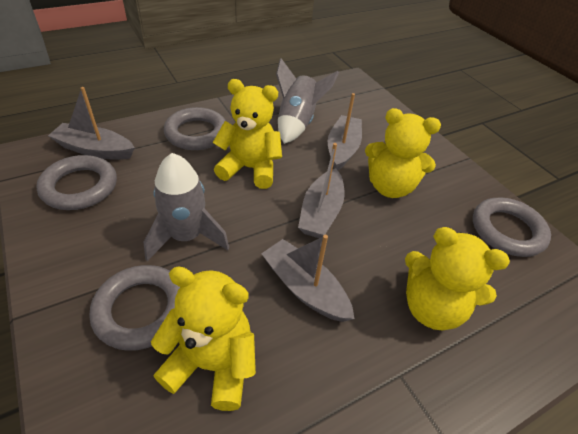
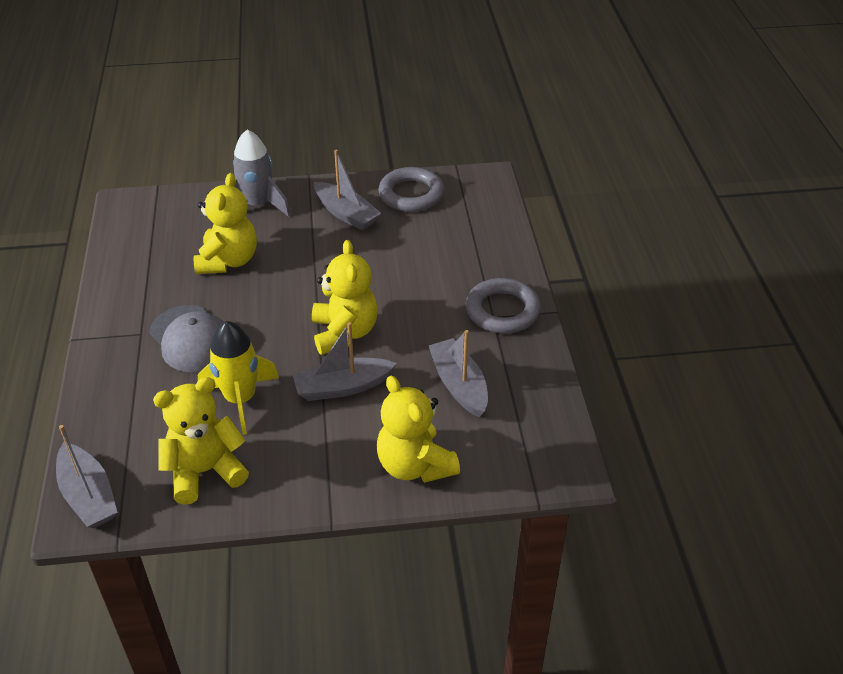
grey cap: none = 0 -> [149,305,223,372] = 1
grey ring: [36,155,117,210] [89,265,180,351] [164,107,226,150] [473,198,551,257] = 4 -> [378,167,444,212] [466,278,541,333] = 2
grey rocket: [144,153,229,261] [276,58,339,144] = 2 -> [233,129,290,217] = 1
yellow rocket: none = 0 -> [198,321,279,434] = 1

